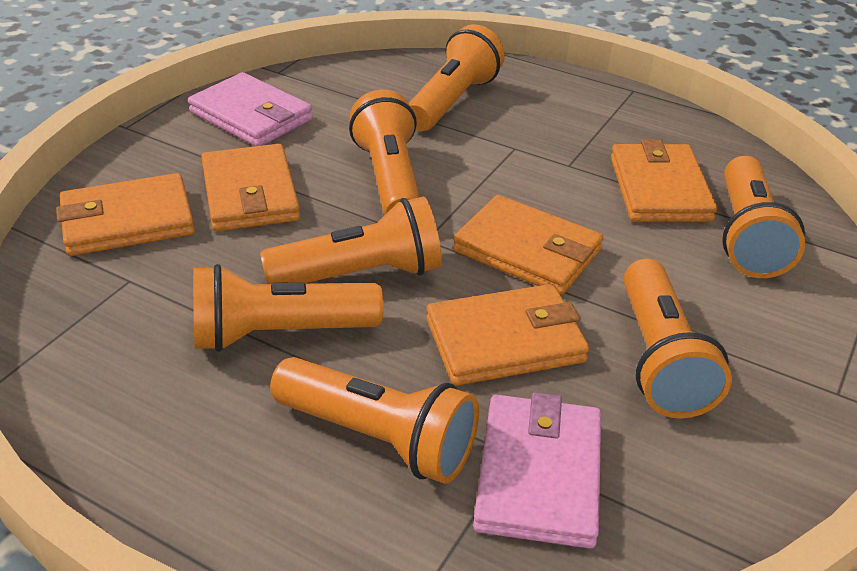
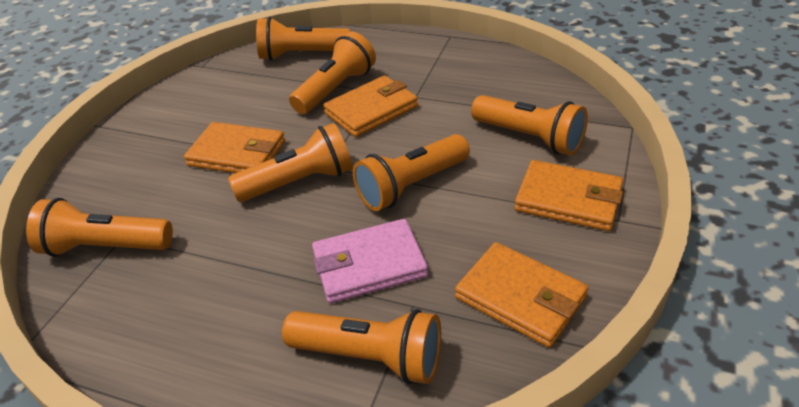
orange wallet: [56,173,195,256] [201,144,300,231] [426,284,589,386] [453,195,604,295] [611,139,717,222] = 5 -> [184,122,285,173] [323,75,418,137] [455,242,588,348] [515,160,623,231] = 4
pink wallet: [188,72,313,146] [473,393,601,549] = 2 -> [312,219,428,303] = 1

